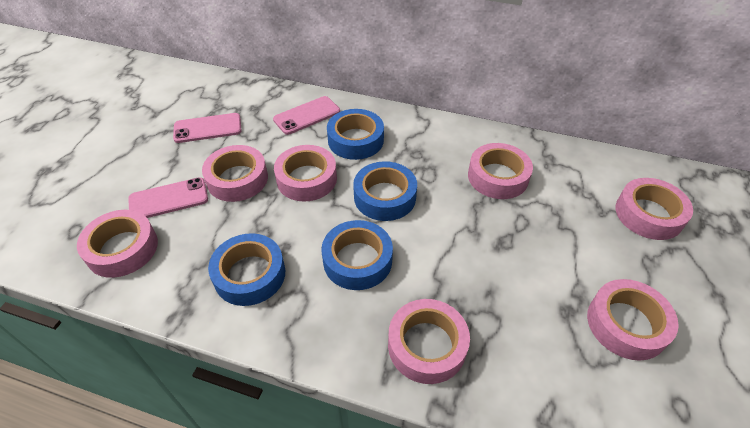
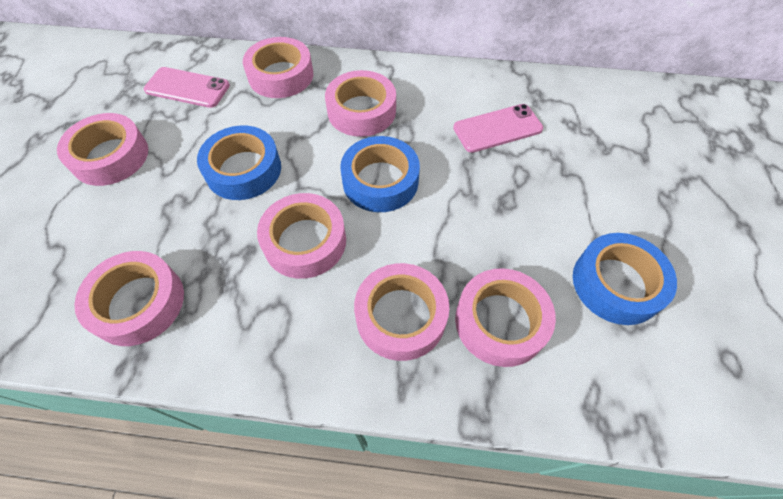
blue tape: [208,233,285,306] [322,220,393,290] [327,109,384,160] [353,161,417,221] = 4 -> [197,126,281,200] [340,136,420,212] [573,233,677,325] = 3
pink phone: [128,177,208,218] [173,113,242,143] [273,96,340,135] = 3 -> [144,67,230,108] [453,104,543,153] = 2

